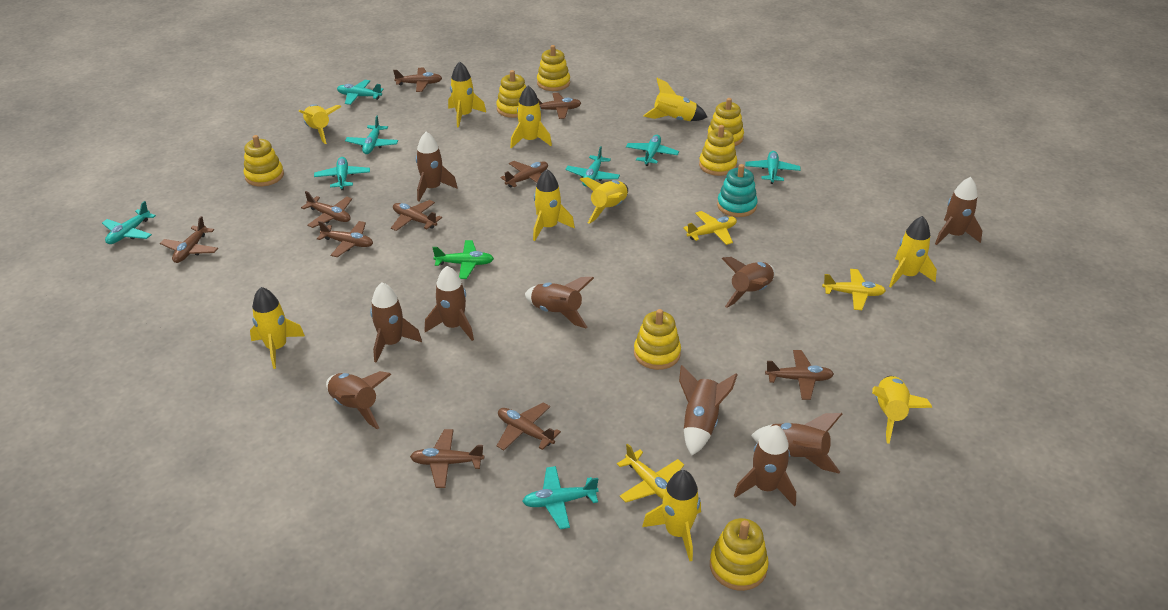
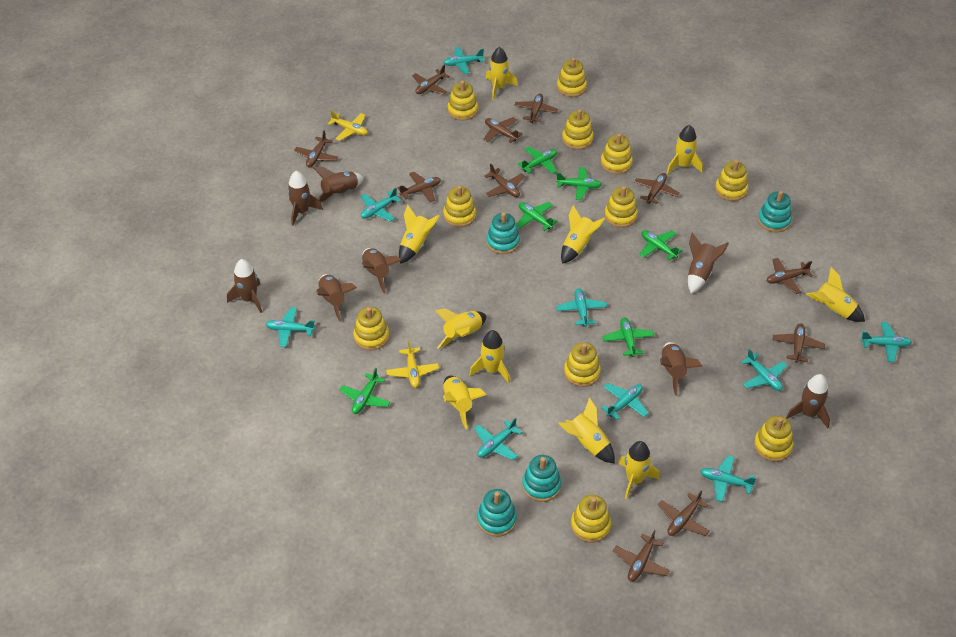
brown plane: [160,216,218,263] [301,191,352,228] [317,221,373,257] [391,200,442,231] [393,68,442,92] [410,429,484,488] [497,402,561,451] [500,161,548,188] [538,93,581,119] [765,350,834,400] = 10 -> [294,130,338,167] [397,172,441,202] [412,65,450,95] [483,117,522,143] [484,164,525,197] [514,93,558,123] [613,530,670,582] [634,173,680,204] [658,490,710,536] [767,258,813,294] [773,323,825,363] = 11
brown rocket: [326,371,392,429] [370,282,422,362] [416,132,458,201] [425,266,474,341] [525,277,594,328] [679,365,738,456] [722,257,775,308] [734,425,796,507] [751,413,842,473] [935,177,982,245] = 10 -> [227,259,262,313] [288,171,323,226] [313,167,364,202] [316,274,357,321] [362,248,401,294] [660,342,703,396] [688,233,729,293] [786,374,830,428] = 8
green plane: [432,240,494,279] = 1 -> [339,368,390,414] [516,202,558,231] [518,146,557,174] [556,167,602,200] [602,317,654,357] [639,230,682,260] = 6
turquoise plane: [102,201,156,244] [314,157,370,190] [337,80,384,105] [345,115,398,154] [522,466,598,529] [565,146,620,187] [626,135,679,166] [745,151,801,184] = 8 -> [266,307,315,347] [361,188,401,222] [443,47,484,74] [474,418,522,460] [556,288,607,327] [601,383,649,420] [700,455,757,502] [741,349,787,391] [860,322,912,362] = 9
turquoise stacking toy: [717,164,758,217] = 1 -> [477,489,517,537] [487,212,520,254] [522,455,561,502] [758,191,792,232] = 4
yellow plane: [617,443,684,503] [683,211,737,245] [822,269,886,310] = 3 -> [328,111,367,141] [386,340,439,388] = 2
yellow stacking toy: [244,135,284,186] [496,70,526,118] [537,45,570,91] [634,309,681,370] [699,125,737,176] [707,98,744,146] [710,518,769,591] = 7 -> [353,307,389,350] [443,186,476,227] [448,81,478,121] [557,58,587,97] [562,109,594,150] [564,342,601,387] [571,495,611,543] [601,133,633,174] [604,186,638,228] [715,160,748,201] [754,416,793,462] = 11

